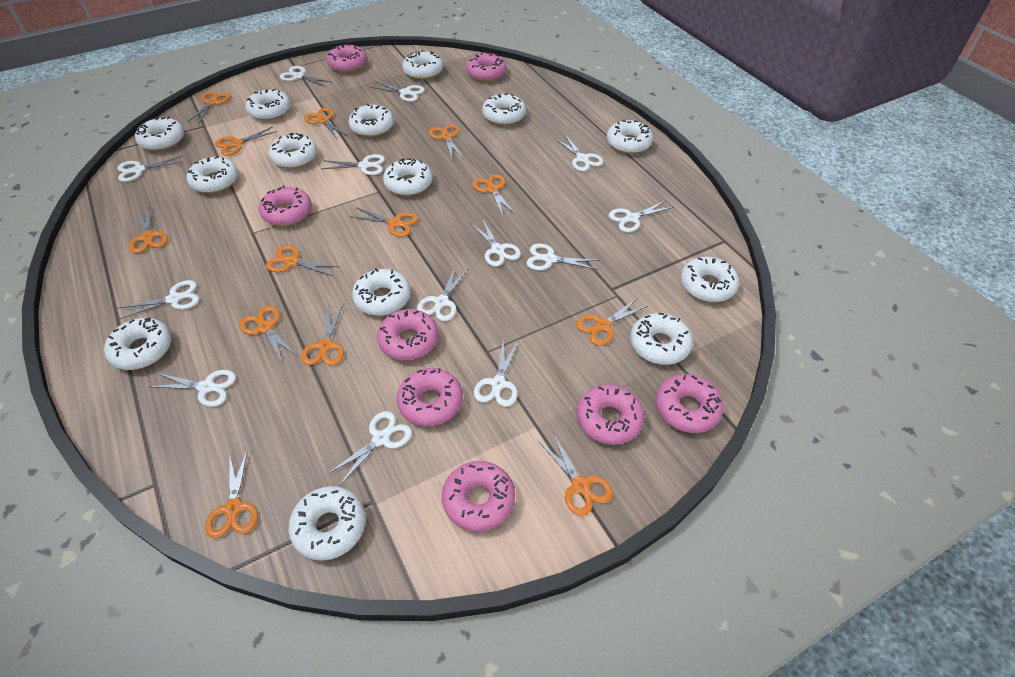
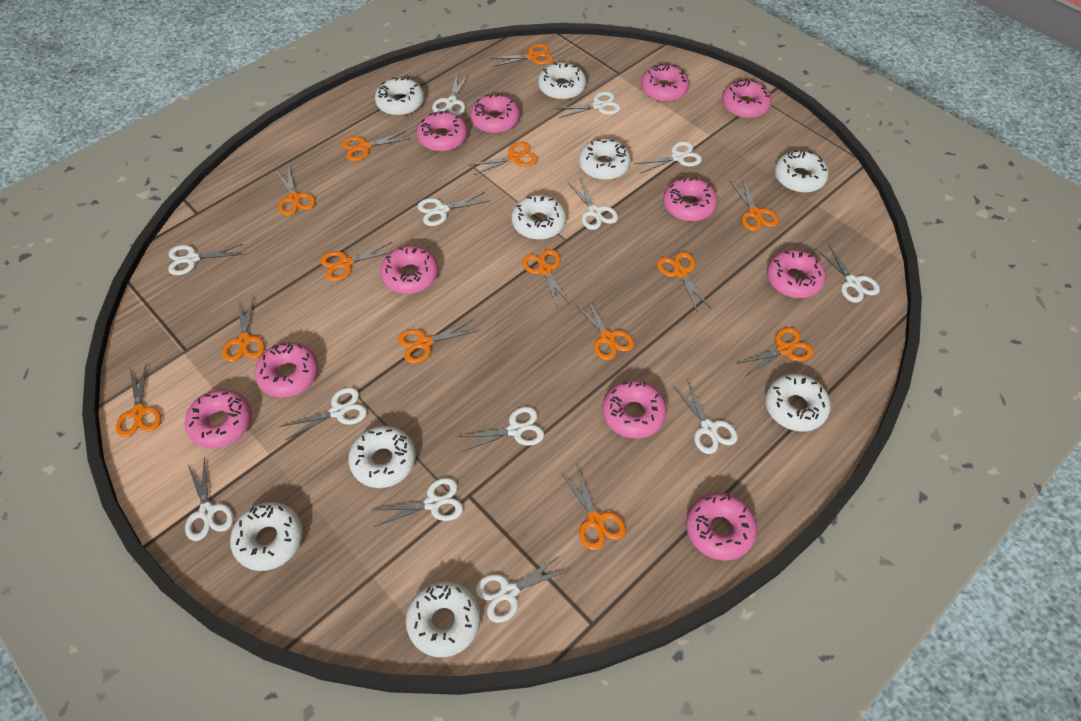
orange scissors: [129,206,168,253] [187,91,230,124] [205,449,258,538] [215,127,277,156] [239,306,296,363] [266,245,339,276] [301,305,344,366] [304,108,347,139] [350,208,418,237] [429,124,464,159] [472,174,515,216] [538,433,613,516] [576,298,648,346] = 13 -> [116,365,161,437] [222,296,265,362] [276,165,315,216] [320,242,391,281] [342,131,410,161] [398,320,477,363] [469,142,538,175] [493,44,553,67] [522,249,571,308] [561,465,626,550] [574,297,634,360] [657,252,710,311] [730,179,779,231] [736,327,814,376] = 14
pink donut: [259,185,312,226] [326,44,367,73] [377,309,439,360] [397,368,463,426] [442,461,515,532] [466,52,506,82] [577,384,645,445] [656,374,724,433] = 8 -> [184,389,252,449] [255,342,319,397] [380,246,438,294] [417,110,468,151] [470,93,520,133] [602,380,667,439] [641,64,689,102] [663,177,718,221] [686,493,757,561] [722,79,772,118] [767,250,826,298] = 11
white donut: [104,318,172,370] [135,117,184,151] [187,156,238,193] [245,89,291,121] [269,133,317,169] [288,486,366,561] [348,104,394,137] [352,268,411,316] [383,158,432,196] [402,50,443,80] [482,93,526,125] [607,120,653,154] [630,313,693,365] [681,257,739,302] = 14 -> [230,502,303,571] [348,426,416,488] [375,77,424,116] [406,581,480,657] [512,195,566,240] [538,63,586,100] [579,139,631,180] [765,374,831,432] [775,150,829,193] = 9

